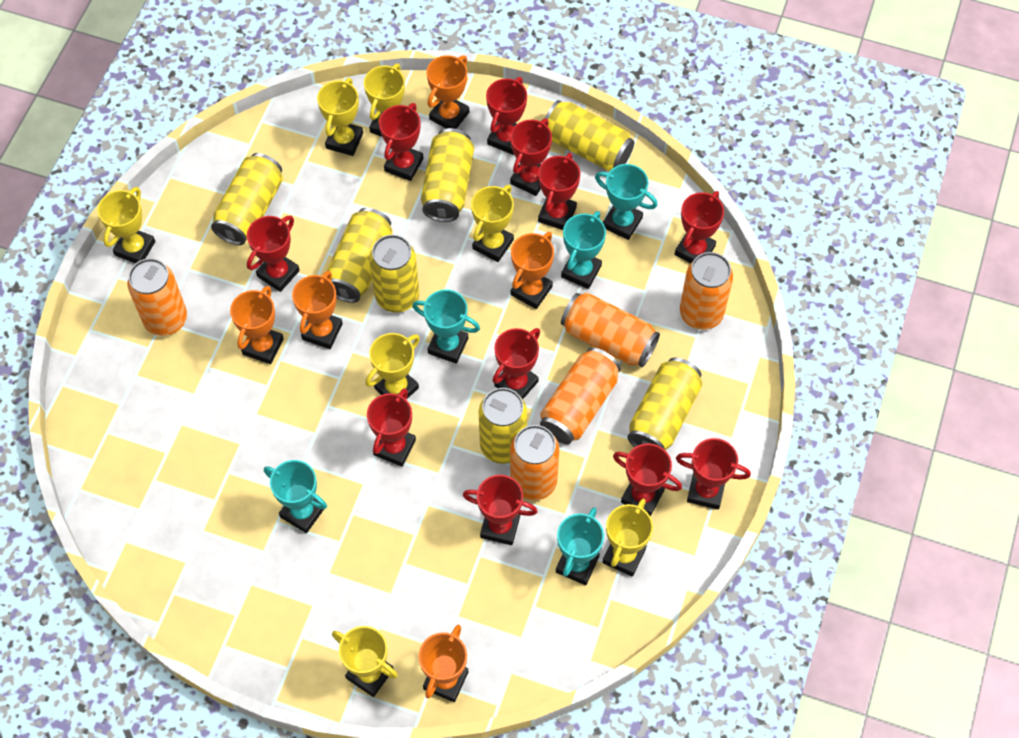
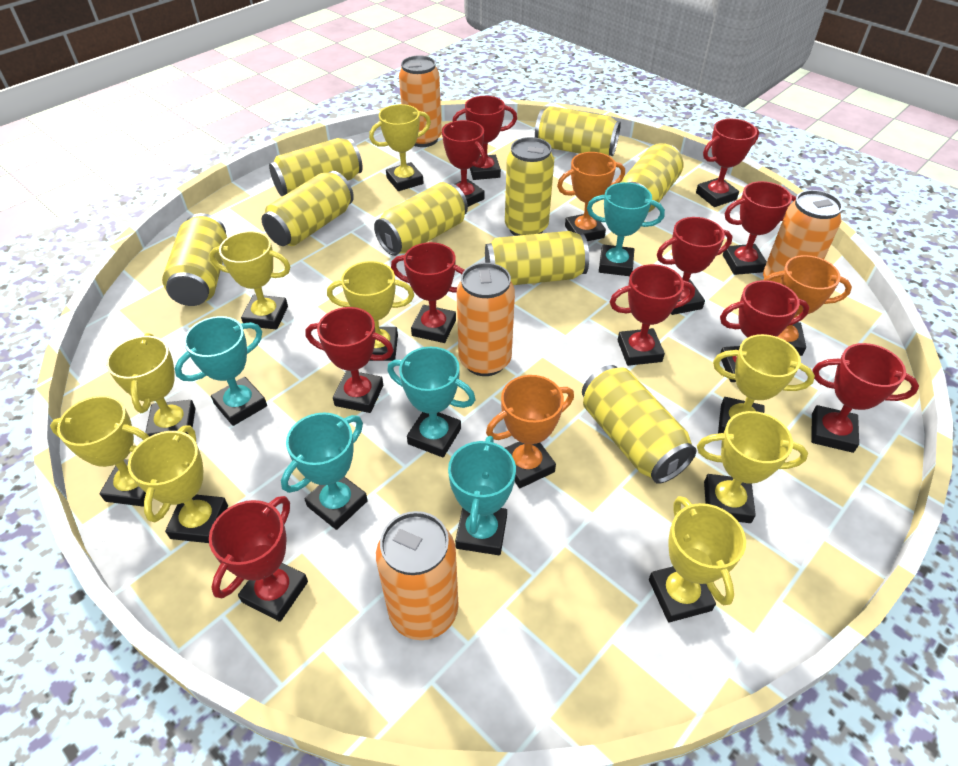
orange can: [127,258,187,336] [510,425,559,501] [540,348,621,444] [561,292,660,367] [680,252,733,330] = 5 -> [376,511,459,640] [399,55,442,147] [457,263,515,376] [763,190,843,283] = 4
orange trophy: [230,286,284,364] [292,271,343,349] [419,624,468,702] [427,55,469,129] [511,232,554,309] = 5 -> [486,375,574,488] [557,152,625,241] [763,255,852,356] = 3
yellow can: [211,153,283,245] [327,208,393,303] [369,235,419,313] [421,128,474,222] [479,388,527,464] [545,100,635,171] [627,357,702,450] = 7 -> [162,213,227,306] [262,171,354,246] [269,138,363,196] [374,182,468,256] [485,231,589,285] [505,137,554,236] [535,106,621,156] [582,365,697,484] [620,143,683,212] = 9
yellow trophy: [97,187,155,263] [317,78,363,156] [332,626,398,697] [364,64,405,137] [366,333,420,399] [471,185,514,262] [602,499,653,576] = 7 -> [50,396,149,507] [106,333,196,437] [128,425,228,543] [209,231,291,329] [327,261,414,361] [369,104,431,191] [649,496,746,622] [697,411,808,523] [713,334,815,433] = 9

